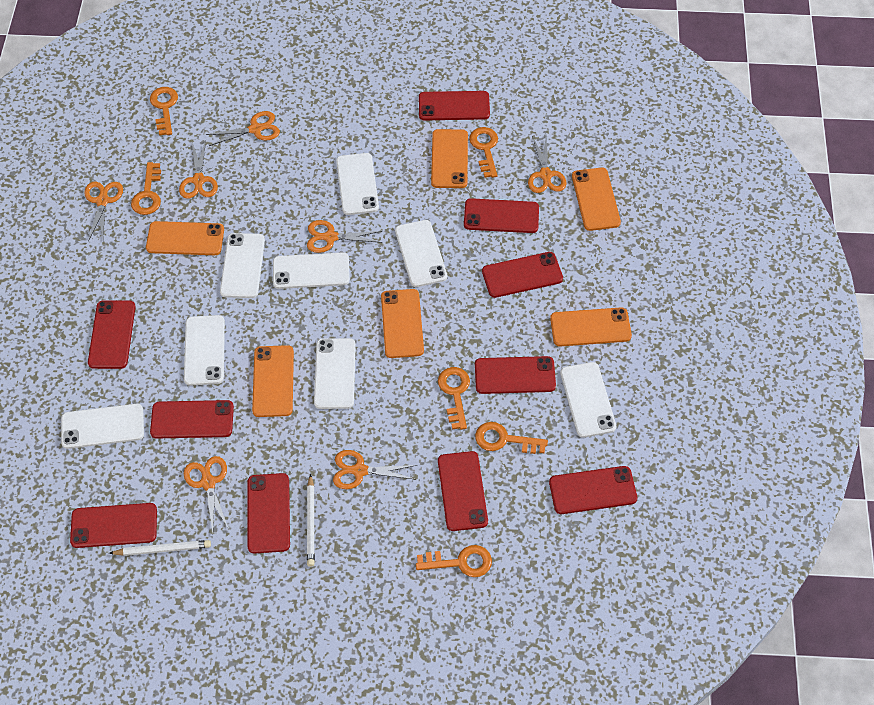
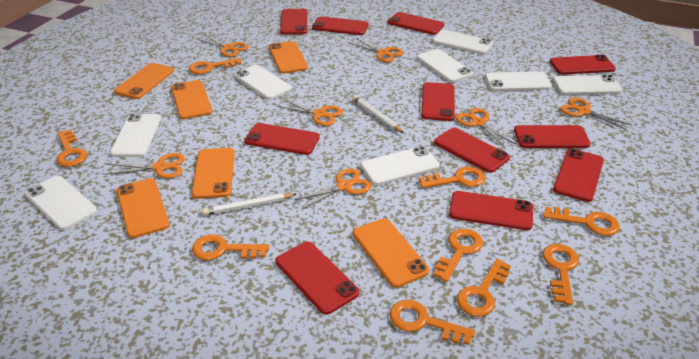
orange key: [131,162,161,215] [150,87,178,135] [416,545,492,577] [438,367,470,430] [469,127,498,178] [475,422,548,454] = 6 -> [56,130,87,167] [189,58,242,74] [192,234,269,260] [389,300,475,345] [419,166,485,188] [433,229,483,282] [457,259,511,317] [543,207,620,236] [543,244,579,305] = 9
red phone: [70,503,157,548] [88,300,135,369] [150,400,234,439] [247,473,290,554] [419,91,490,120] [438,451,488,531] [464,198,539,233] [475,356,556,394] [482,252,563,298] [549,466,637,514] = 10 -> [244,123,320,155] [276,242,359,315] [280,9,307,35] [312,16,369,35] [387,12,444,35] [421,82,455,121] [434,128,510,173] [449,191,533,230] [514,125,591,148] [550,55,616,75] [553,149,604,202] = 11

